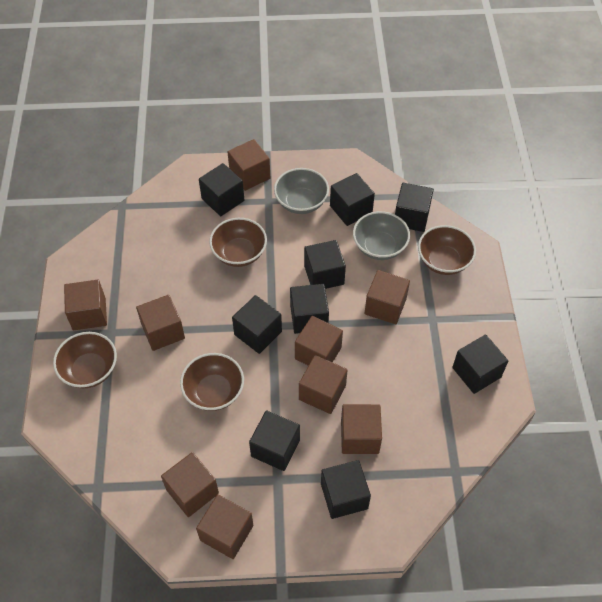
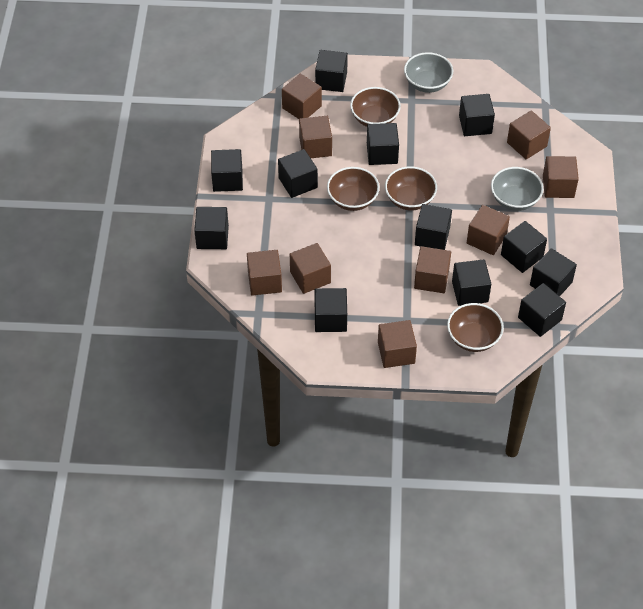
black cube: [199,163,244,216] [232,295,282,354] [249,411,300,471] [290,284,329,334] [304,240,346,289] [321,460,371,519] [330,173,375,226] [395,183,434,232] [452,335,508,394] = 9 -> [194,207,229,249] [211,149,243,192] [278,149,318,198] [315,50,348,92] [315,288,347,332] [367,123,399,165] [415,204,452,250] [452,259,491,306] [459,94,495,136] [501,221,547,273] [518,283,566,337] [530,248,577,296] = 12

